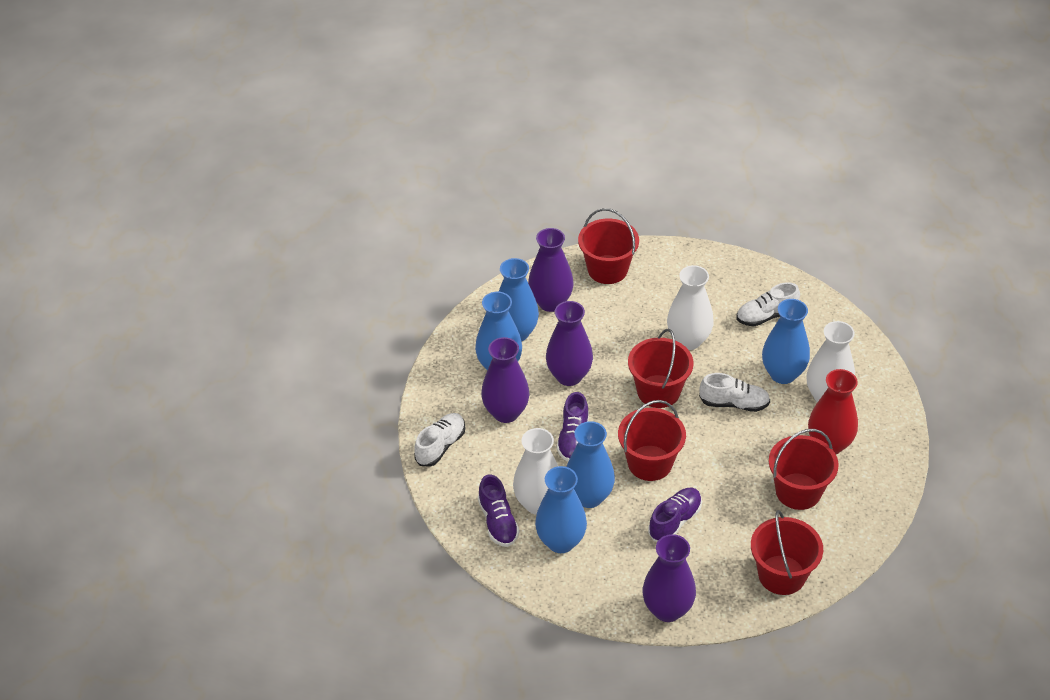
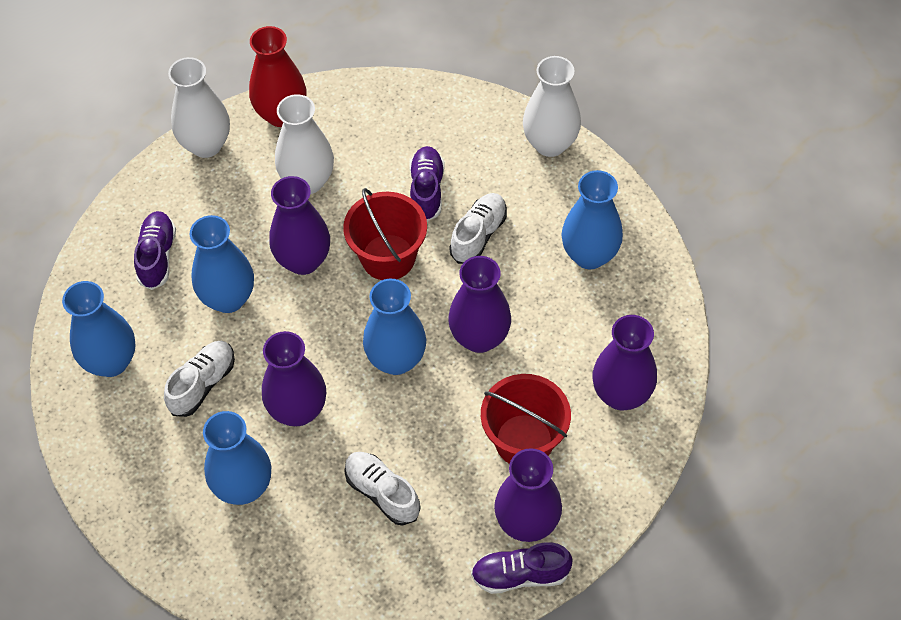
purple vase: [481,337,530,423] [528,228,574,312] [546,301,593,386] [642,534,696,622] = 4 -> [262,331,326,426] [269,176,330,275] [448,256,511,353] [494,448,562,542] [592,315,657,410] = 5
red bucket: [578,208,639,284] [618,400,686,481] [628,329,693,408] [751,510,823,595] [769,429,839,510] = 5 -> [343,188,427,280] [481,374,571,464] = 2

